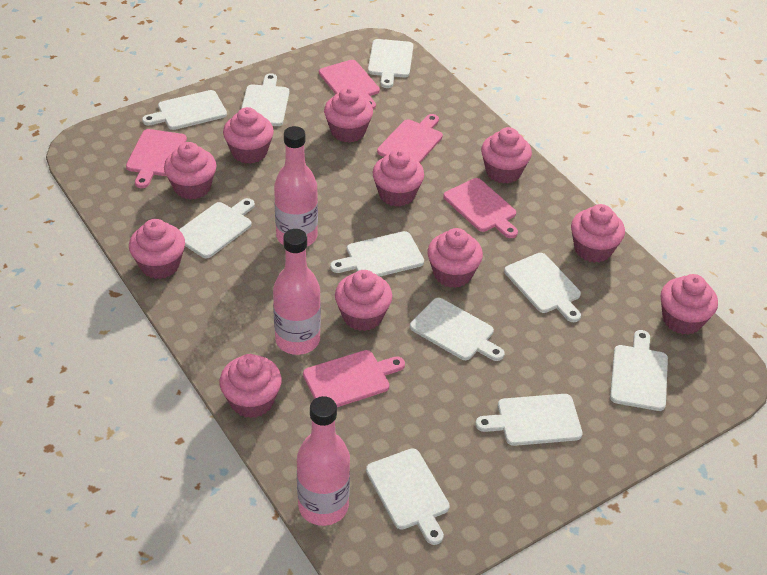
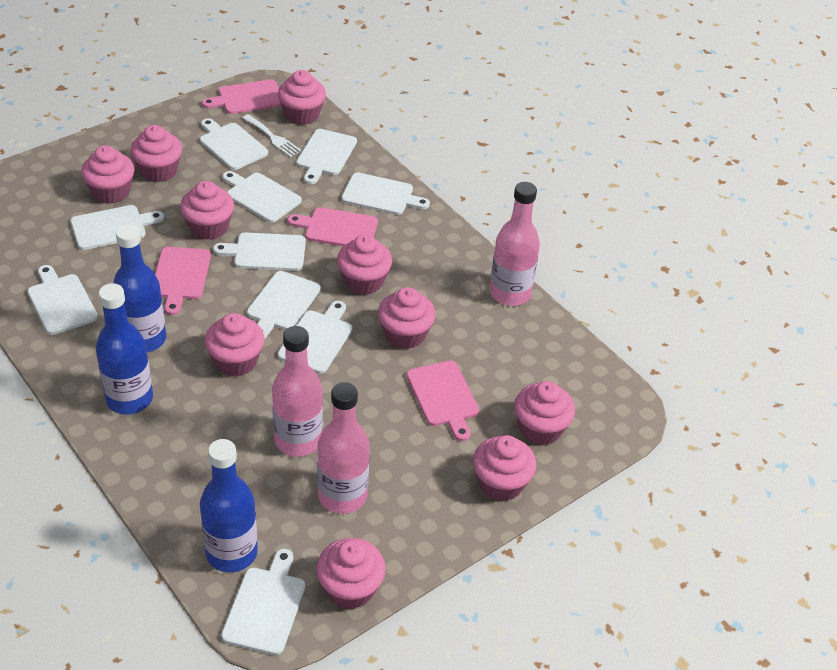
blue bottle: none = 0 -> [96,283,153,414] [113,224,166,352] [200,439,258,572] = 3
pink cupcake: [129,219,185,279] [164,142,217,200] [220,354,282,418] [223,107,274,164] [324,87,373,143] [335,270,392,331] [372,149,424,207] [428,228,483,288] [481,127,532,184] [571,204,625,263] [661,274,718,335] = 11 -> [81,145,134,204] [130,125,182,182] [180,181,234,240] [205,313,264,376] [278,70,326,125] [316,538,386,609] [337,235,392,295] [378,287,435,349] [473,435,537,501] [514,381,575,445] = 10
pink cutting board: [126,129,187,188] [303,350,405,407] [319,60,380,109] [377,114,443,163] [443,178,518,238] = 5 -> [155,247,211,315] [202,79,282,114] [287,207,378,246] [406,360,479,441] = 4
white fork: none = 0 -> [242,114,302,157] = 1

